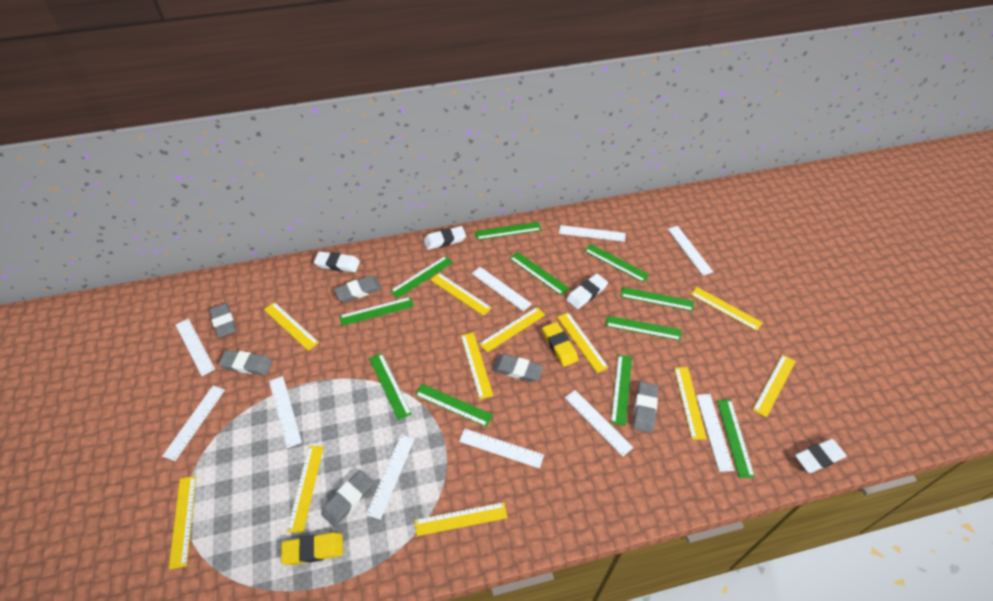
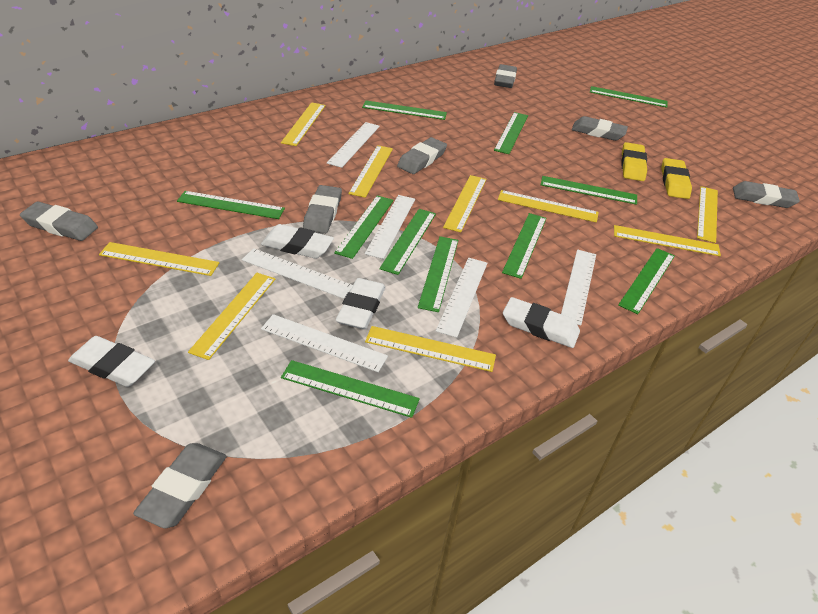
grey eraser: [209,303,237,338] [219,350,273,375] [321,470,374,527] [334,276,382,302] [493,354,543,382] [633,382,658,433] = 6 -> [20,202,98,241] [133,443,227,529] [303,185,342,234] [397,137,447,174] [494,64,517,88] [572,116,628,141] [733,181,800,208] = 7
white ruler: [162,386,225,461] [176,318,215,376] [269,376,302,448] [366,435,415,520] [459,428,544,469] [472,267,532,312] [559,225,626,242] [565,390,633,457] [668,226,713,276] [696,394,734,472] = 10 -> [242,248,353,299] [261,314,388,372] [327,122,380,168] [365,195,415,259] [436,258,487,338] [561,250,596,326] = 6
yellow ruler: [169,476,196,570] [264,302,319,351] [287,446,324,533] [415,502,508,536] [430,273,492,316] [461,332,493,399] [479,307,545,353] [557,312,609,373] [674,367,707,440] [690,287,763,331] [753,354,796,418] = 11 -> [99,242,219,276] [188,273,275,360] [281,102,326,146] [348,145,393,198] [365,326,496,372] [443,175,486,233] [498,190,599,223] [614,225,721,256] [697,186,718,243] = 9

